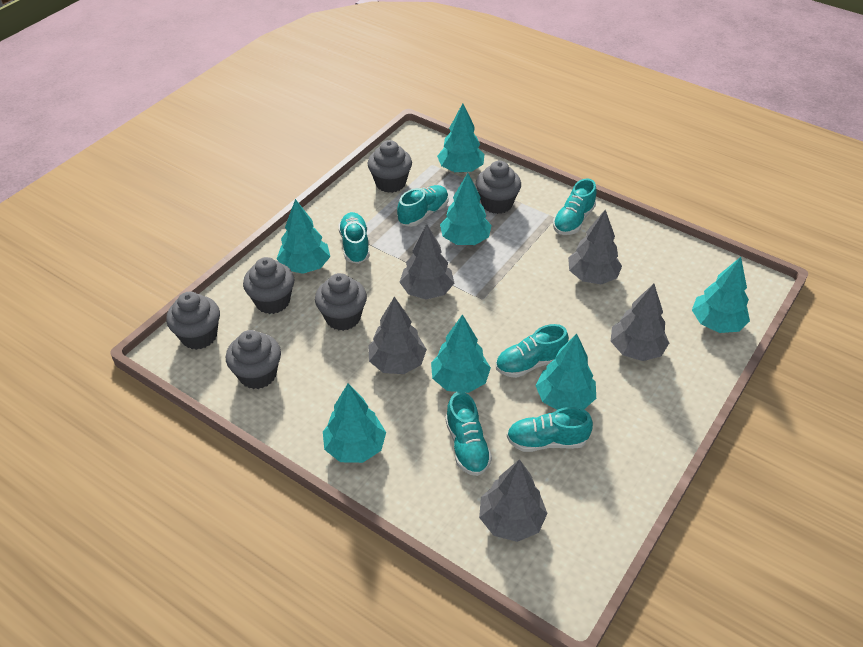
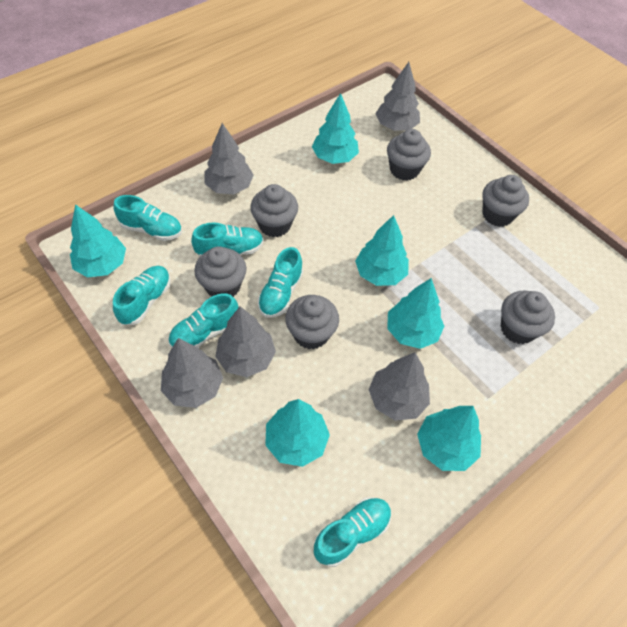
turquoise tree: [277,199,330,274] [323,384,386,463] [431,314,491,393] [437,103,485,173] [440,173,492,245] [535,334,596,410] [692,257,750,333] = 7 -> [70,204,126,278] [265,399,330,467] [312,93,359,164] [355,215,409,286] [387,278,444,349] [417,406,481,471] = 6

